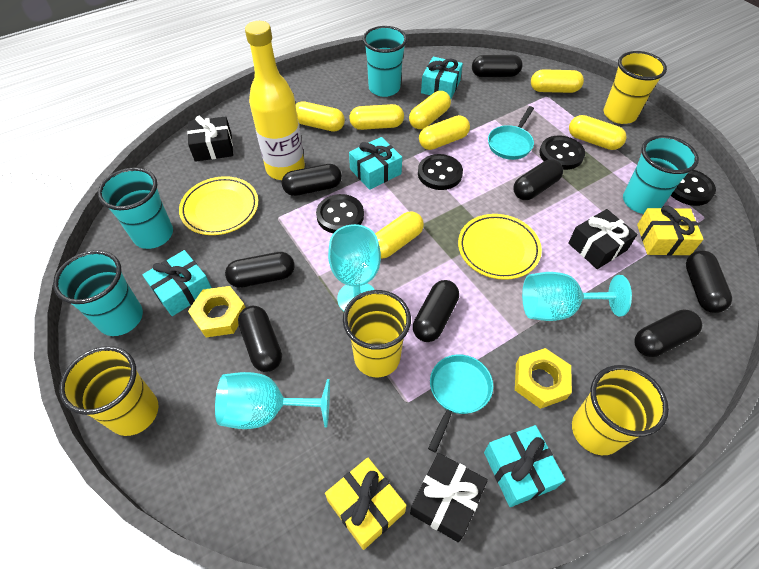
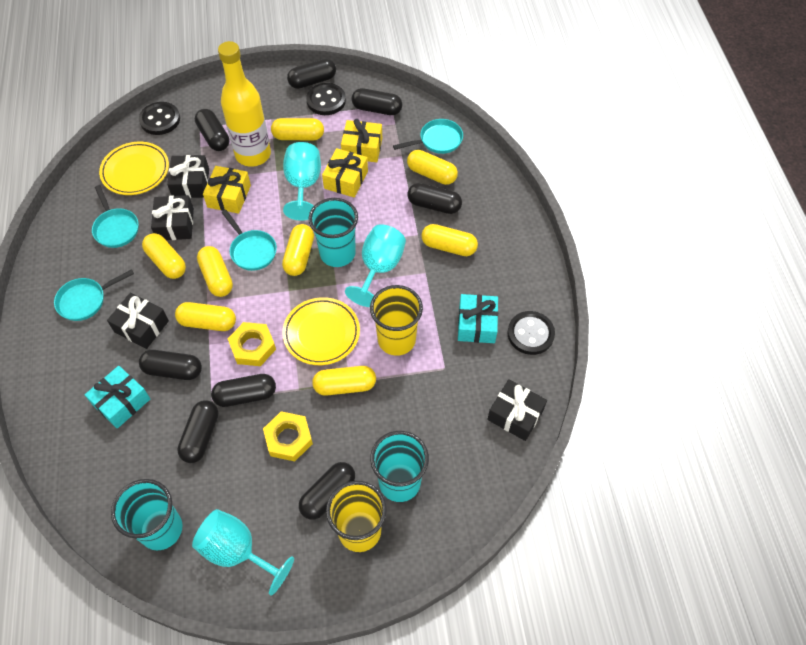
black button: [316,194,364,233] [418,154,463,190] [539,135,585,170] [671,170,716,206] = 4 -> [139,102,180,135] [306,83,346,115] [508,311,555,355] = 3
black gift: [187,116,233,162] [410,453,488,542] [568,209,637,269] = 3 -> [107,292,169,349] [151,195,194,240] [167,155,209,198] [487,379,547,441] = 4
turquoise cup: [53,250,143,336] [98,168,173,249] [363,26,407,97] [623,135,699,214] = 4 -> [111,479,182,550] [309,198,358,267] [370,431,429,502] = 3
turquoise gift: [142,250,212,316] [349,137,402,190] [421,57,463,99] [484,425,566,507] = 4 -> [85,366,150,429] [458,294,498,343] = 2
turquoise pan: [428,354,493,452] [488,106,534,160] = 2 -> [54,269,134,321] [92,185,139,248] [221,210,277,271] [393,119,463,154] = 4
yellow capsule: [295,101,345,132] [349,104,404,130] [375,211,424,258] [409,91,451,129] [419,115,470,150] [531,69,584,93] [569,115,626,150] = 7 -> [142,233,186,279] [175,302,236,331] [197,246,233,297] [271,118,324,140] [282,224,314,276] [312,366,376,396] [407,150,458,185] [421,224,478,256] = 8
yellow cup: [59,346,158,436] [343,290,411,377] [572,365,669,455] [604,51,667,124] = 4 -> [326,481,387,552] [370,285,423,356] = 2
yellow gift: [325,458,406,550] [637,205,704,255] = 2 -> [203,166,251,214] [322,148,368,198] [341,119,382,162] = 3

